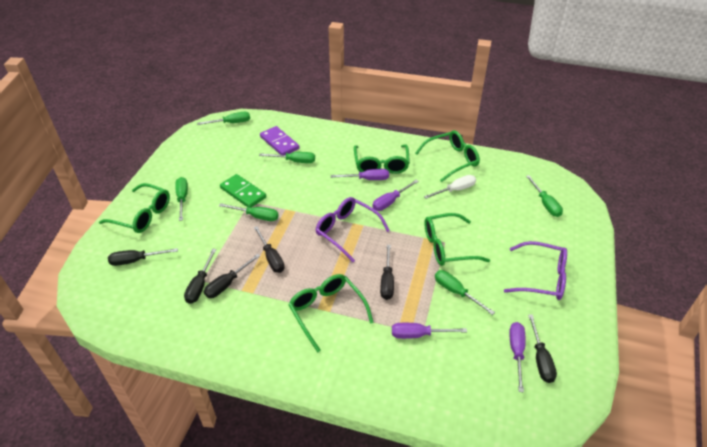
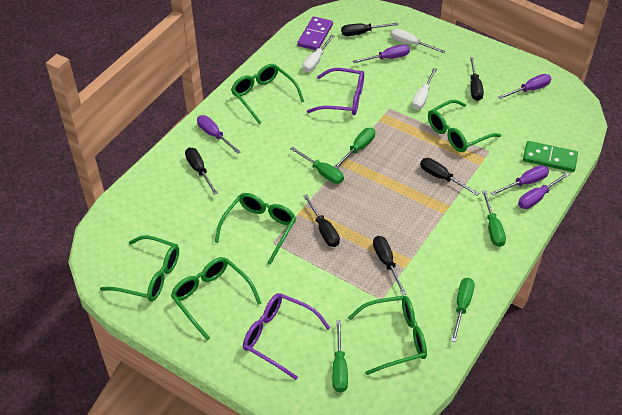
green glasses: [99,183,170,233] [288,274,374,352] [354,145,410,174] [415,130,480,182] [424,213,490,266] = 5 -> [100,235,179,302] [171,257,261,341] [215,193,296,265] [231,64,304,124] [348,296,427,375] [428,100,501,152] = 6
green screwdriver: [175,177,188,221] [197,112,250,125] [219,203,279,221] [259,152,315,163] [435,270,495,315] [526,175,563,217] = 6 -> [290,147,344,184] [332,321,348,393] [334,128,375,168] [451,278,475,342] [482,190,506,247] = 5
purple screwdriver: [331,169,389,180] [373,180,419,211] [392,323,467,339] [509,322,526,393] = 4 -> [197,115,241,154] [353,45,410,63] [491,165,549,196] [498,74,552,99] [518,172,570,209] = 5
white screwdriver: [424,175,476,199] = 1 -> [303,35,334,72] [391,28,445,53] [412,68,437,110] = 3

